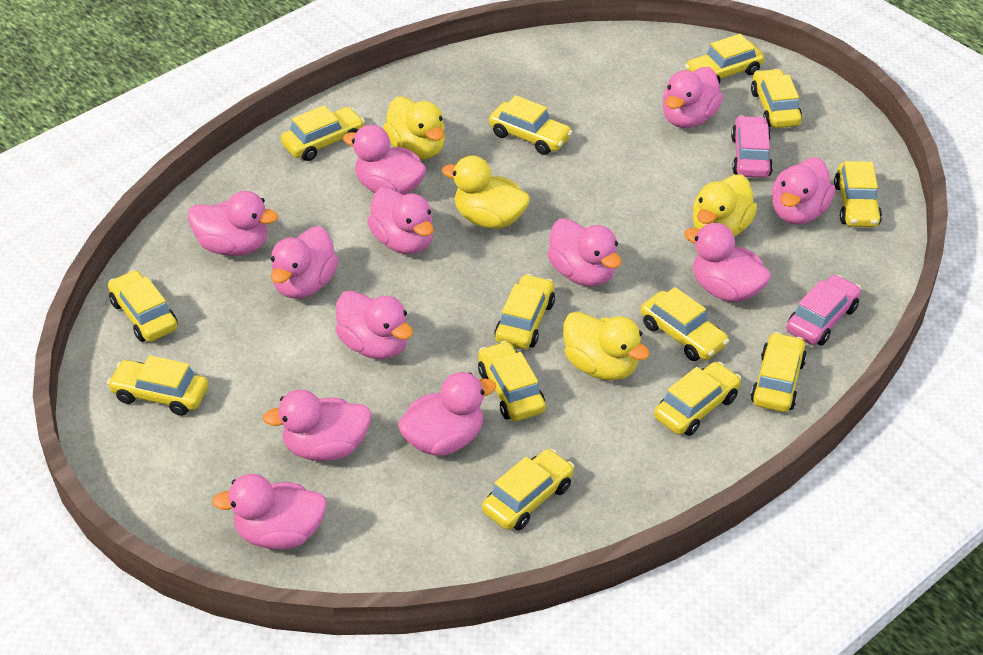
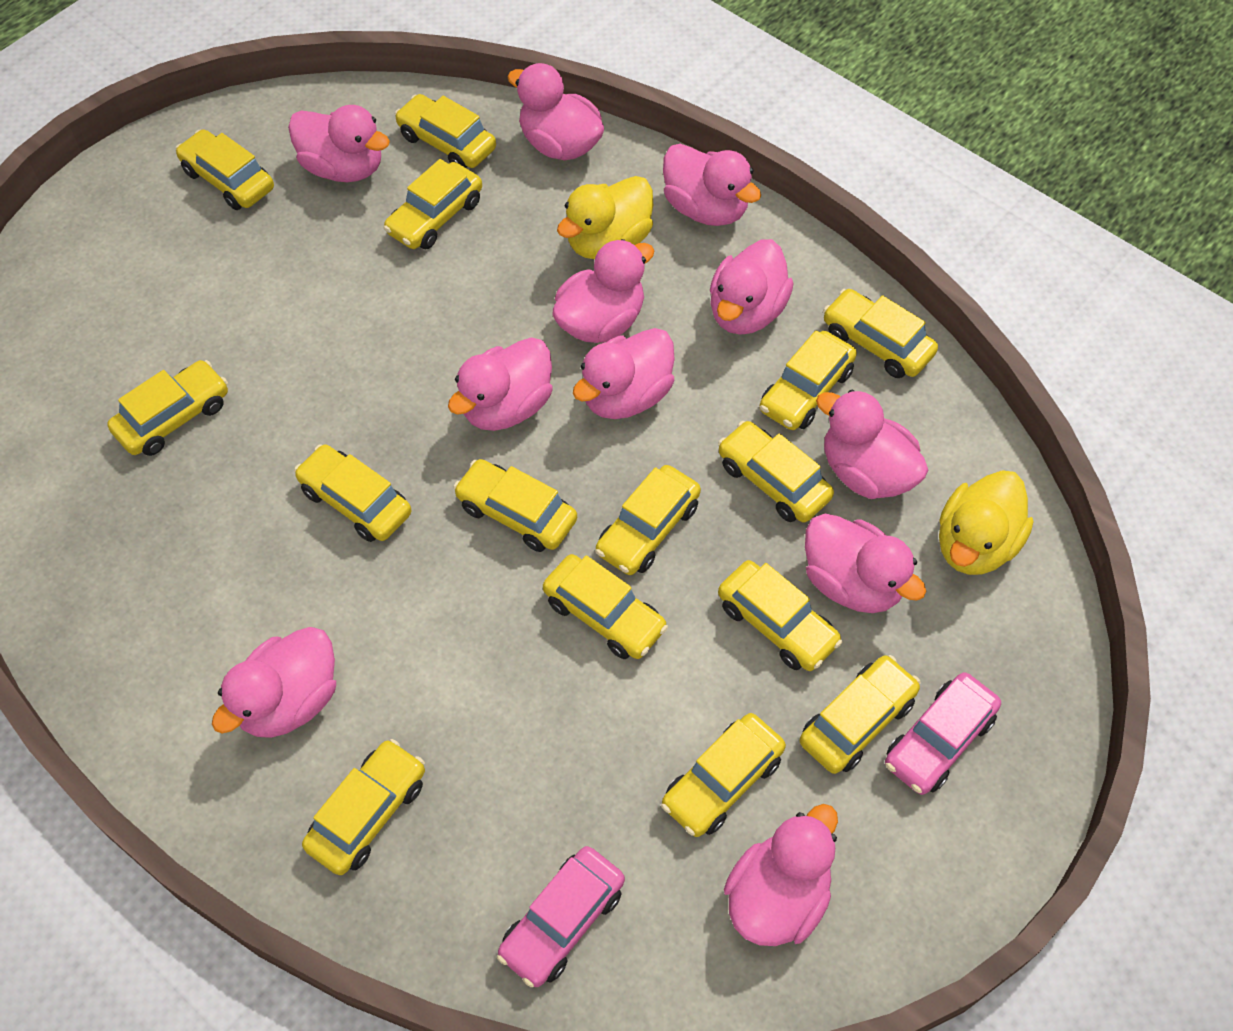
pink duck: [188,191,278,256] [212,474,327,550] [263,390,372,461] [271,226,339,299] [335,290,413,359] [343,125,427,195] [367,187,434,254] [398,372,496,456] [548,218,622,286] [663,67,723,128] [684,223,771,302] [772,157,835,225] = 12 -> [212,627,336,738] [288,105,390,182] [448,337,553,431] [507,63,604,161] [552,239,655,343] [573,328,675,419] [663,144,761,226] [710,239,794,335] [724,804,838,946] [805,513,926,613] [816,390,928,499] = 11
yellow car: [107,355,208,416] [108,270,178,342] [281,105,365,161] [478,341,546,421] [482,449,574,530] [489,95,572,155] [494,274,555,349] [640,287,729,361] [654,362,741,436] [685,34,765,83] [751,69,802,128] [751,332,807,412] [834,161,882,227] = 13 -> [107,360,228,456] [175,129,274,210] [294,444,411,542] [302,739,425,875] [383,159,482,249] [394,94,496,168] [453,459,577,552] [543,554,668,659] [595,465,701,575] [661,713,786,837] [718,421,834,522] [718,560,842,671] [760,331,857,430] [800,655,921,774] [823,289,938,378] = 15
yellow duck: [383,96,445,159] [442,156,530,229] [563,311,650,381] [692,175,757,237] = 4 -> [557,176,653,259] [939,470,1033,575] = 2

